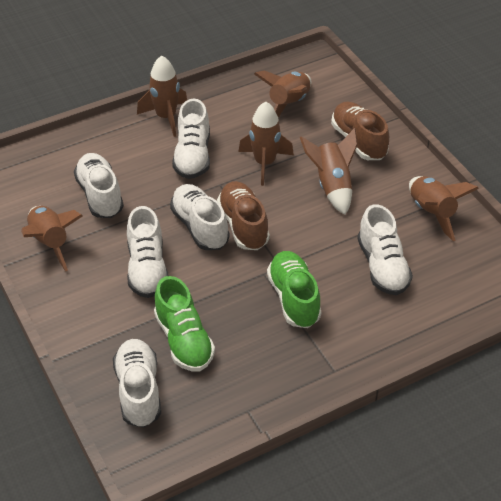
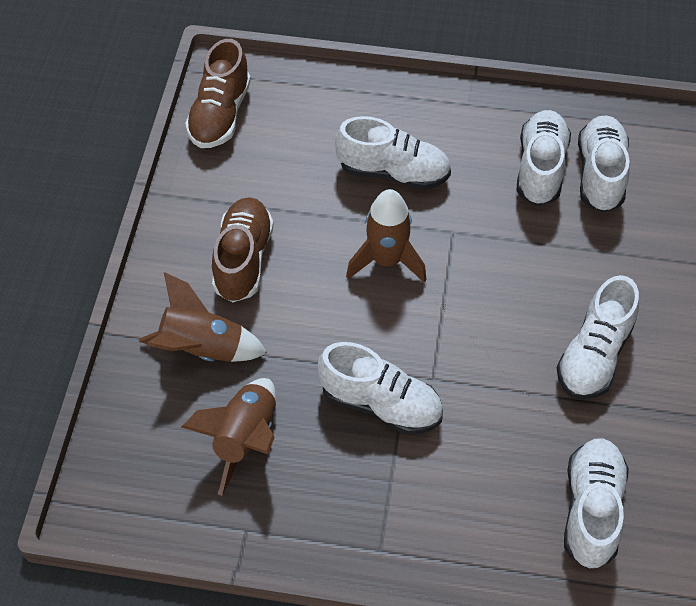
brown rocket: [21,206,83,272] [137,55,187,137] [239,101,294,186] [254,70,311,118] [300,128,358,215] [409,176,479,241] = 6 -> [139,272,267,362] [181,378,276,495] [346,189,426,283] = 3
green shoe: [154,276,215,371] [267,251,321,328] = 2 -> none = 0

